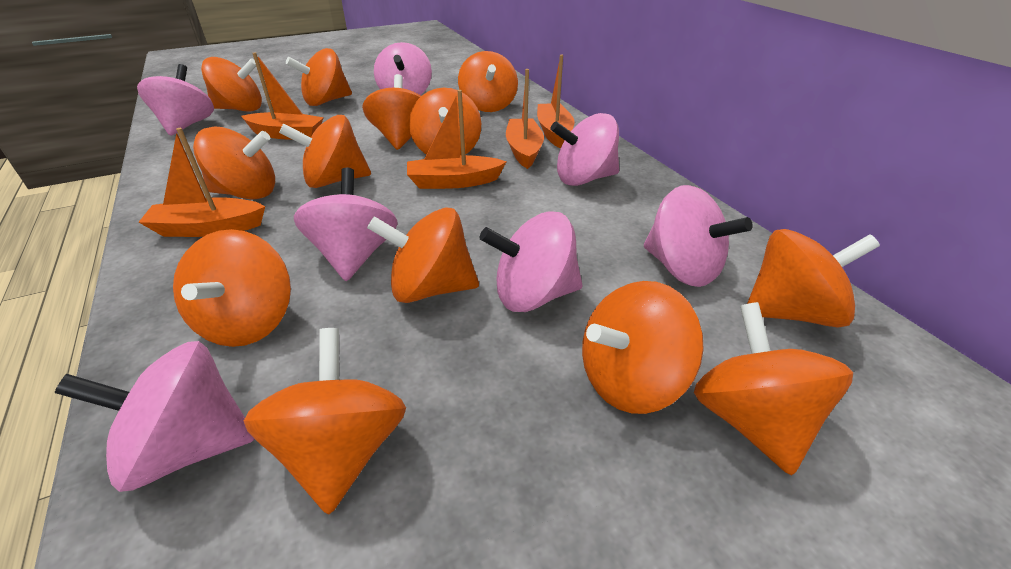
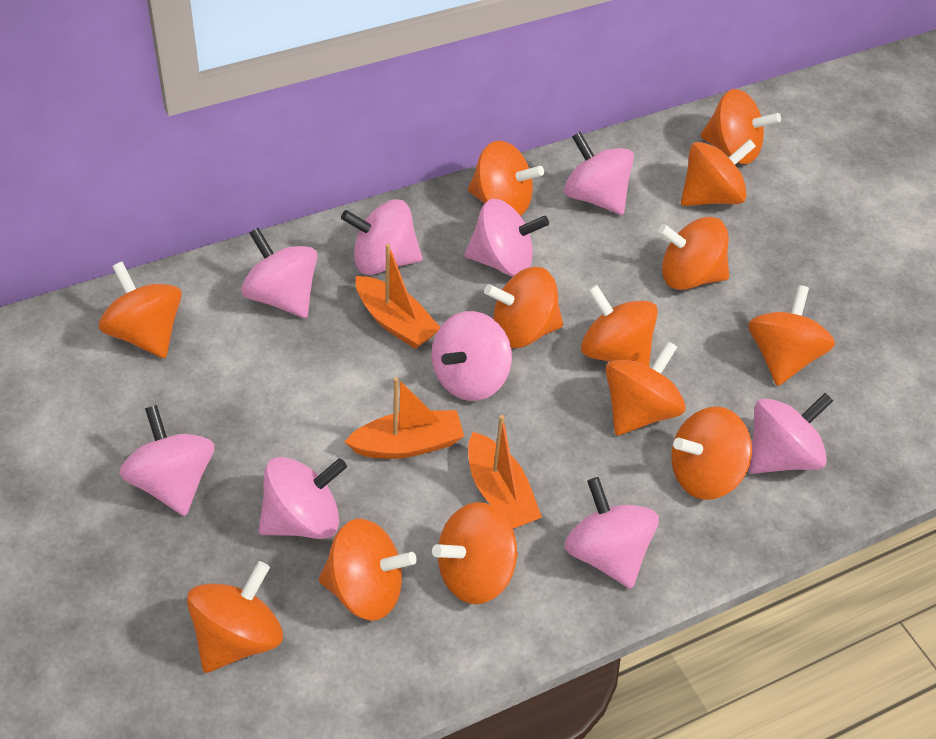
orange boat: [139,128,265,237] [241,52,324,140] [407,90,507,189] [506,69,544,169] [537,54,575,149] = 5 -> [344,377,464,459] [356,244,440,349] [468,415,542,529] = 3
pink spinning top: [55,341,255,492] [137,64,214,136] [294,168,398,281] [374,42,432,95] [480,212,583,312] [550,113,619,186] [644,185,753,287] = 7 -> [119,405,214,516] [241,228,317,318] [259,457,347,539] [341,199,423,275] [431,311,512,401] [465,199,549,276] [564,132,634,215] [564,477,659,589] [749,393,833,474] = 9

